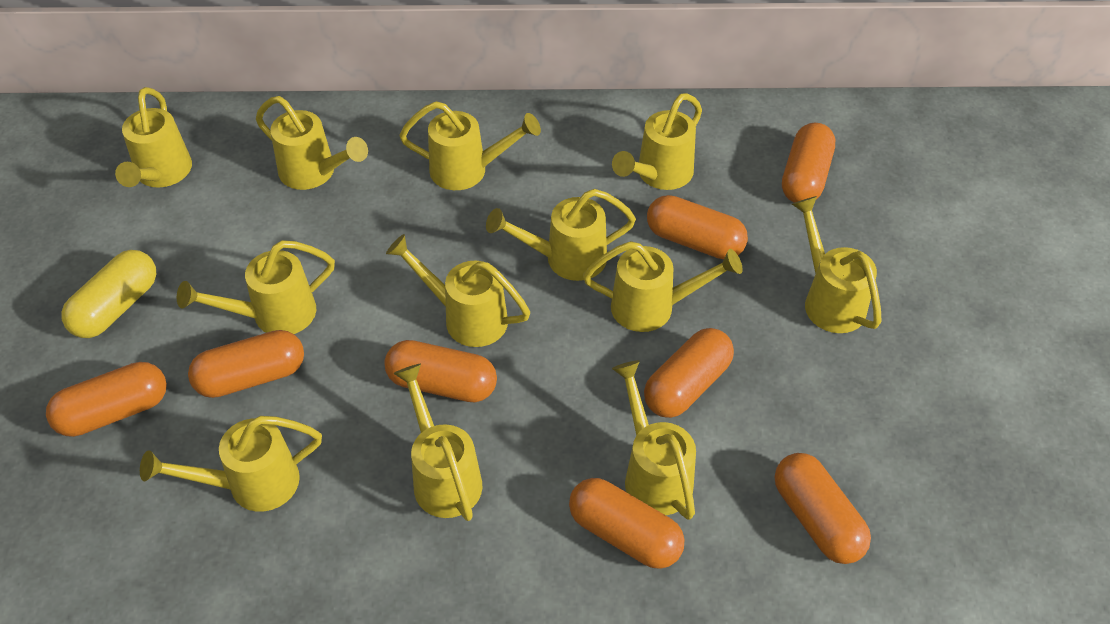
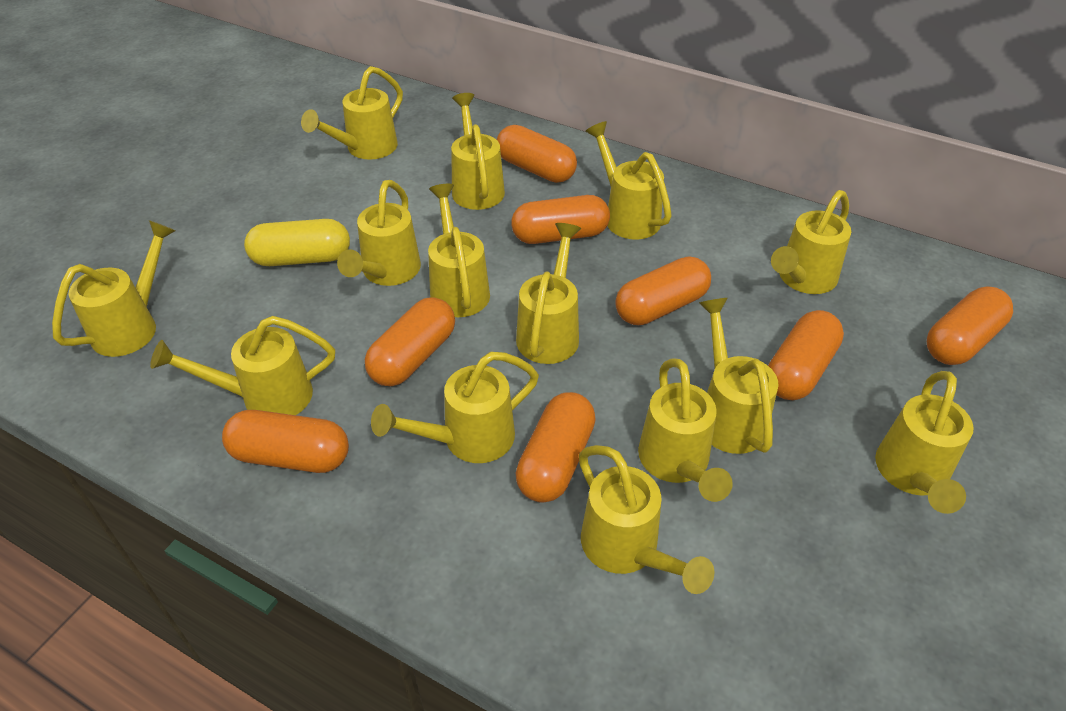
yellow watering can: [115,87,192,188] [140,416,322,512] [177,240,335,334] [256,96,368,190] [386,234,530,347] [393,364,482,521] [399,101,541,190] [486,189,636,281] [583,241,743,332] [612,93,702,190] [612,360,696,520] [792,196,882,333] = 12 -> [52,220,176,357] [150,316,335,415] [301,66,403,160] [337,180,421,286] [371,352,539,463] [428,184,490,317] [451,93,505,210] [516,223,581,364] [579,445,714,594] [585,121,672,239] [638,358,733,502] [699,298,778,454] [771,190,851,294] [875,371,974,514] = 14

